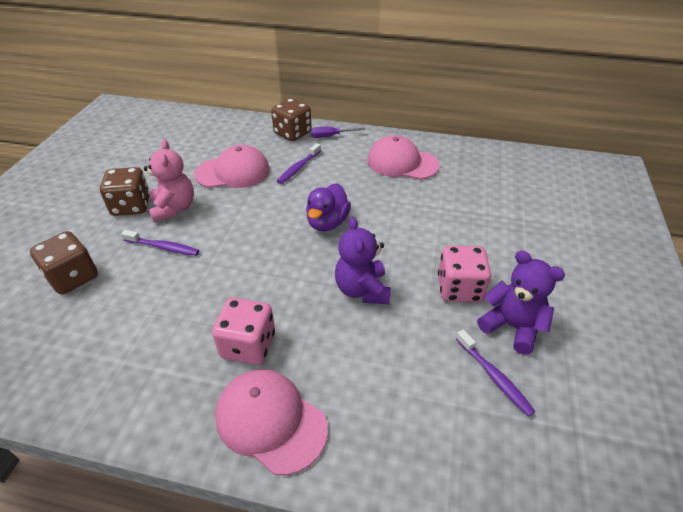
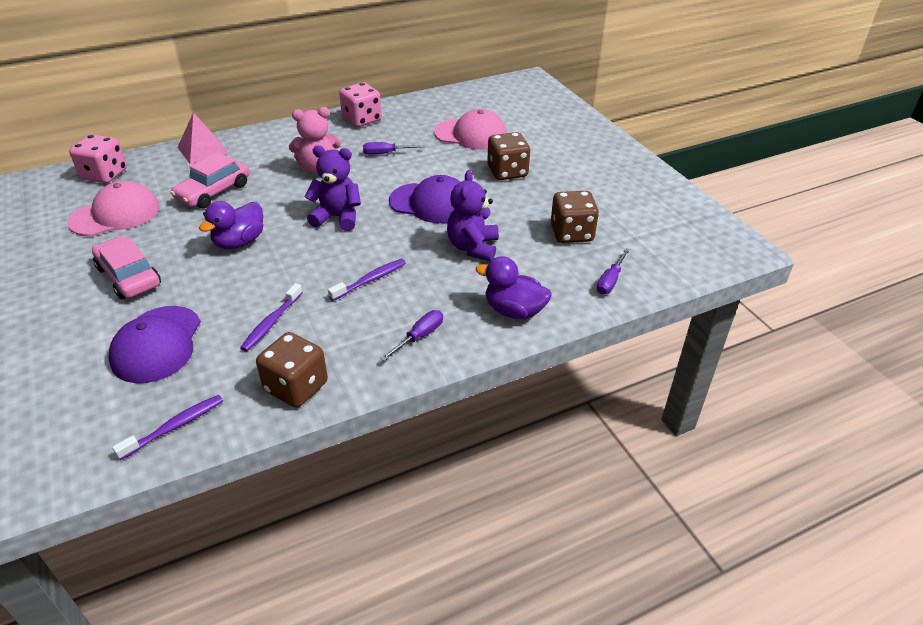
pink cap: [194,145,270,188] [215,369,328,475] [367,135,440,180] = 3 -> [67,181,160,236] [434,109,507,150] = 2
pink car: none = 0 -> [92,236,161,299] [170,152,250,208] = 2
pink pyramid: none = 0 -> [178,112,229,164] = 1
purple cap: none = 0 -> [109,306,201,383] [389,175,460,223] = 2
purple duck: [306,183,351,232] = 1 -> [199,201,263,249] [476,256,552,319] = 2
purple screwdriver: [311,127,365,138] = 1 -> [363,142,425,155] [380,310,443,361] [597,248,630,294] = 3

